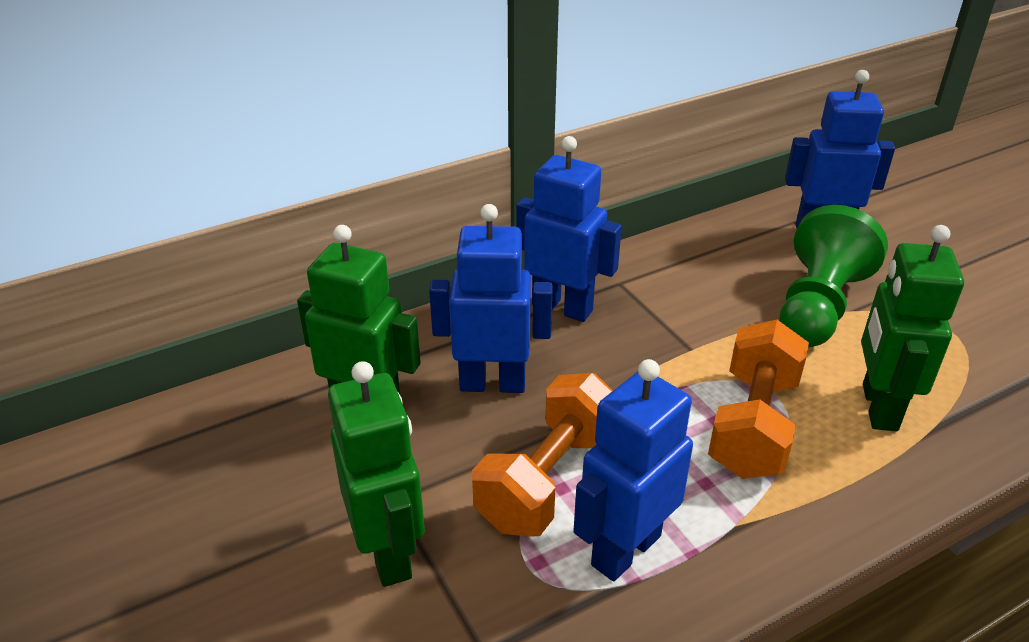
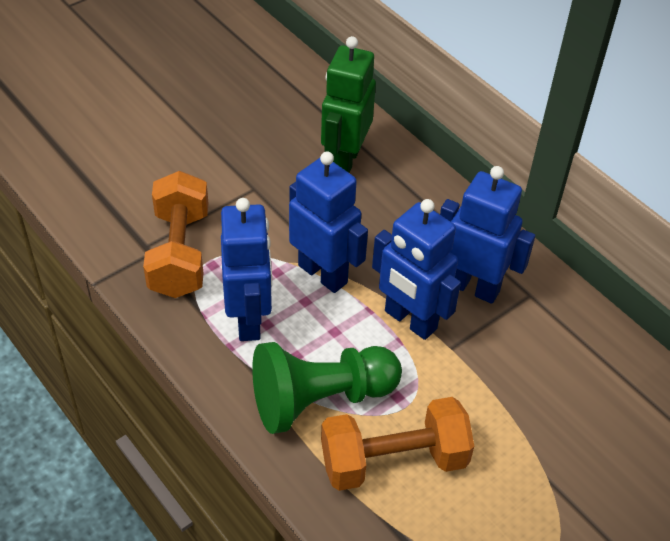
green robot: [297,225,421,394] [328,361,425,587] [861,225,964,431] = 3 -> [321,36,376,173] = 1

